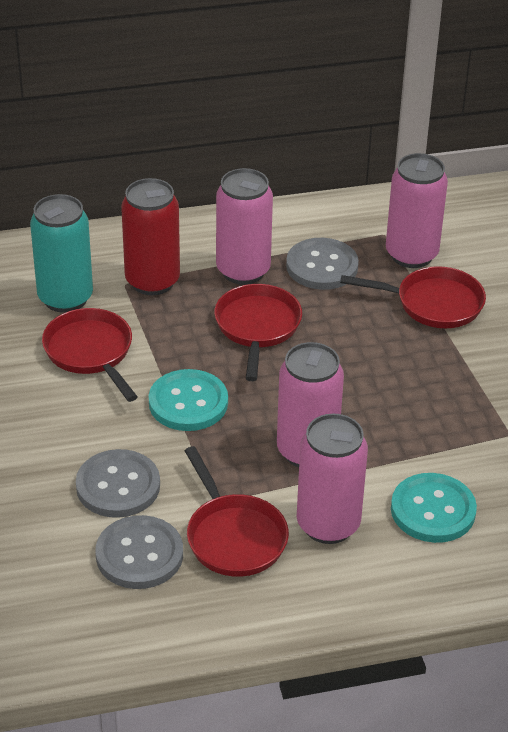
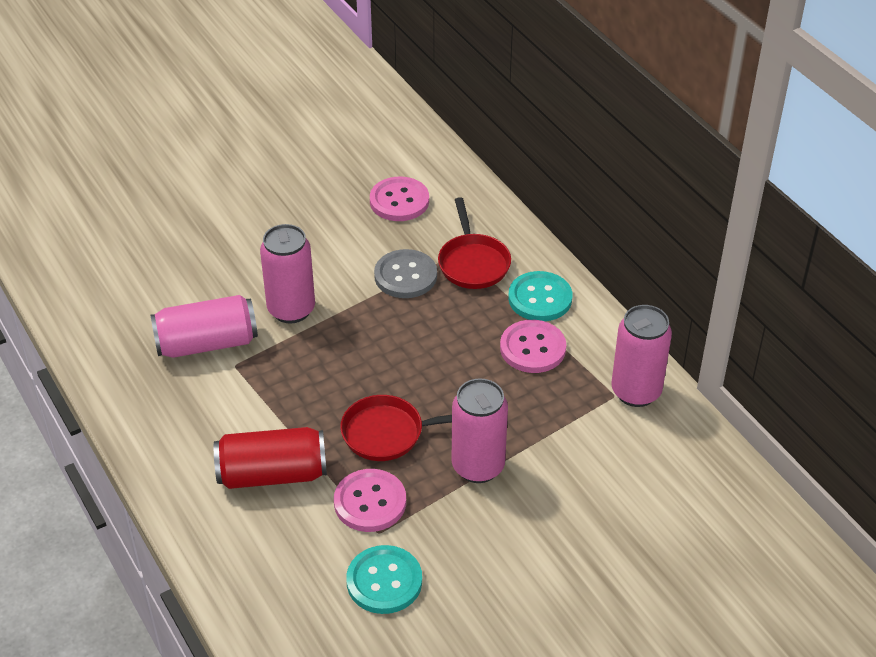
grey button: [76,449,160,518] [95,515,183,589] [286,238,359,290] = 3 -> [374,249,437,298] = 1
pink button: none = 0 -> [334,469,406,532] [370,177,429,221] [500,320,566,373] = 3
red pan: [42,308,138,402] [185,446,289,577] [214,284,302,381] [340,266,486,328] = 4 -> [340,395,452,461] [438,197,511,289] = 2
turquoise can: [30,194,93,313] = 1 -> none = 0

